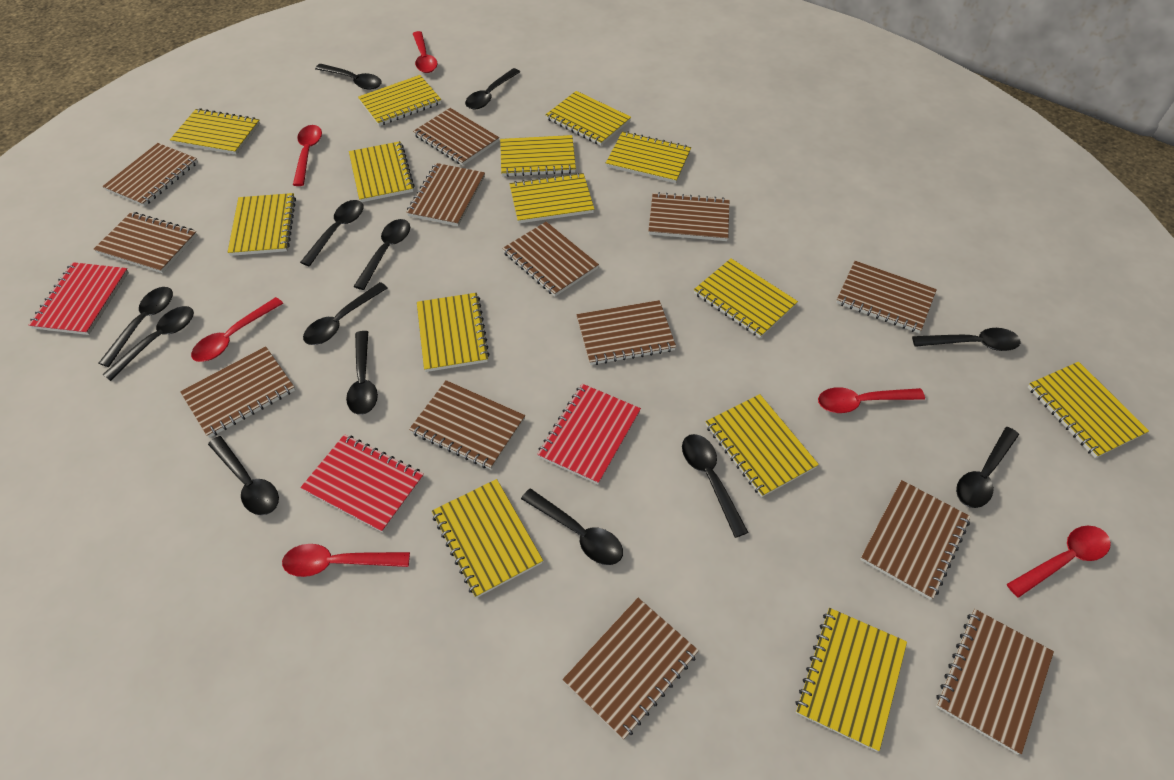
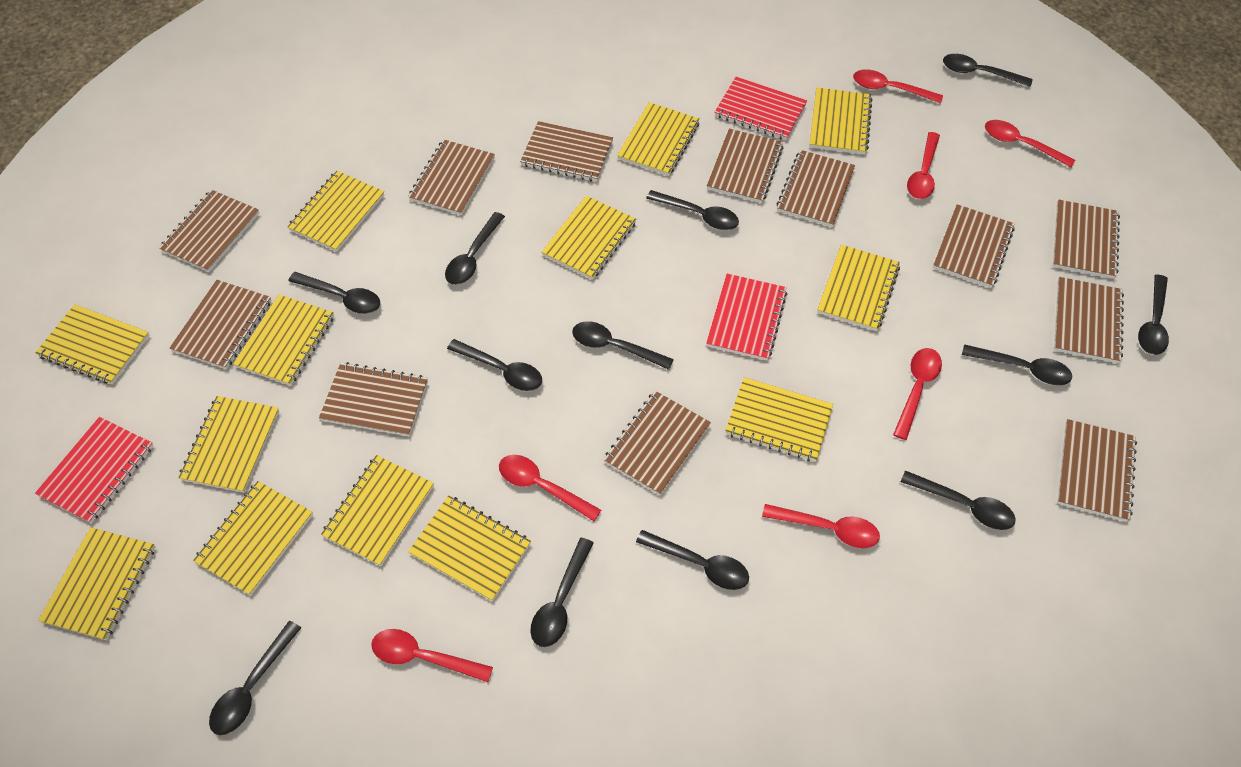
black spoon: [99,287,173,367] [102,306,194,381] [208,436,279,515] [300,200,364,267] [303,282,388,345] [315,64,382,90] [346,331,378,415] [353,219,410,290] [465,68,520,109] [521,488,623,565] [682,434,749,538] [912,328,1021,351] [956,427,1019,508] = 13 -> [209,621,301,735] [289,272,380,314] [445,212,505,285] [447,339,542,391] [531,538,594,647] [572,321,674,370] [636,530,749,590] [646,190,739,230] [901,470,1016,530] [943,54,1032,87] [962,344,1072,385] [1138,274,1169,355] = 12
brown notebook: [93,212,197,273] [102,143,198,207] [180,346,295,438] [406,163,485,226] [409,380,525,470] [413,108,499,166] [502,222,599,296] [562,598,699,740] [576,300,676,365] [648,192,729,241] [836,261,937,333] [860,480,970,600] [936,609,1054,755] = 13 -> [159,190,260,272] [170,280,271,369] [319,362,428,436] [408,139,495,215] [520,121,613,182] [604,391,711,495] [707,129,783,203] [776,150,855,227] [933,204,1015,288] [1053,199,1120,279] [1054,277,1124,363] [1057,419,1137,522] = 12
red spoon: [191,297,283,362] [282,544,410,577] [293,125,322,186] [413,31,437,73] [818,387,925,413] [1007,526,1111,598] = 6 -> [371,629,493,682] [499,455,601,521] [762,504,880,548] [853,69,943,103] [893,348,942,440] [907,132,940,199] [985,120,1075,167] = 7
yellow notebook: [170,108,260,155] [228,193,296,256] [349,141,414,202] [358,75,441,126] [417,293,490,372] [432,479,543,598] [500,135,576,177] [509,173,594,223] [545,91,631,146] [606,131,691,183] [694,259,798,338] [706,394,819,497] [795,608,907,751] [1028,362,1149,458] = 14 -> [35,304,150,385] [38,527,156,640] [178,396,279,493] [193,481,313,595] [233,295,334,386] [287,171,384,252] [321,455,434,566] [408,495,531,601] [542,196,636,280] [617,102,700,176] [725,377,833,462] [810,88,873,154] [817,245,900,331] = 13

